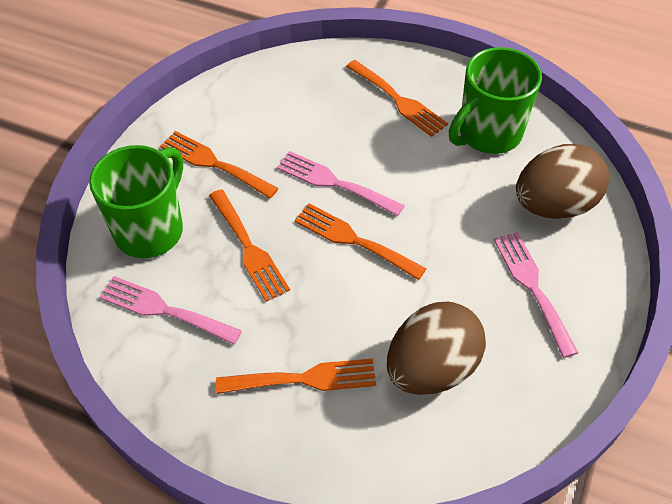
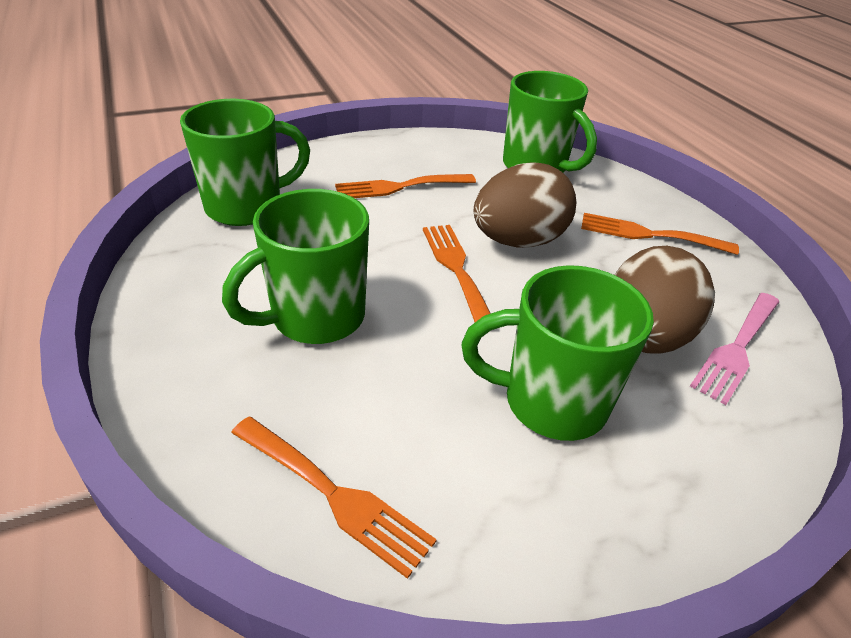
green mug: [89,145,183,258] [449,47,542,154] = 2 -> [180,99,310,226] [222,189,369,344] [462,265,654,441] [503,71,597,173] = 4
orange fork: [160,131,279,199] [209,189,290,302] [216,358,376,394] [294,203,427,280] [346,60,448,137] = 5 -> [231,417,437,579] [335,174,476,198] [423,225,491,322] [581,213,739,255] = 4
pink fork: [99,276,242,345] [277,151,405,216] [494,232,578,358] = 3 -> [690,293,779,405] = 1

